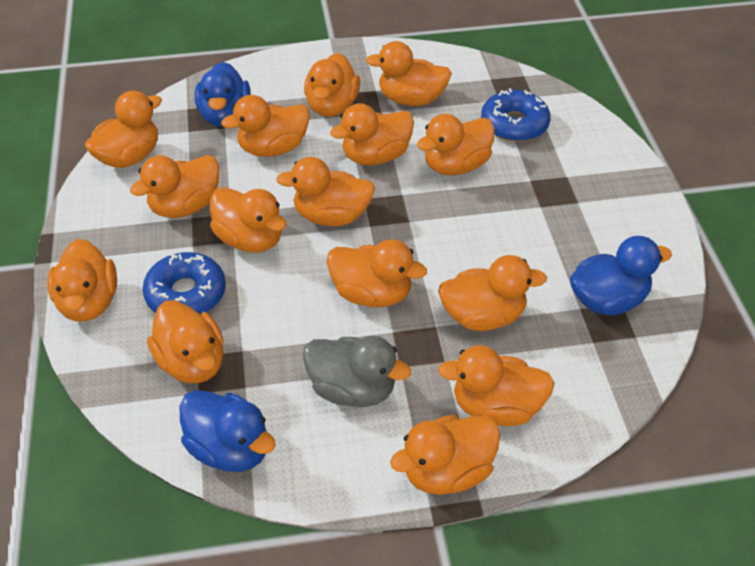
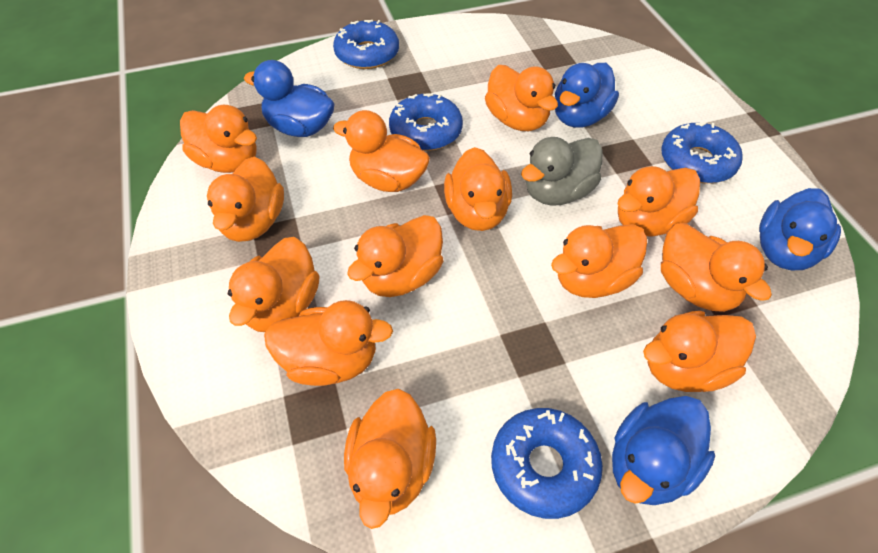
blue donut: [143,252,226,315] [481,88,551,142] = 2 -> [333,20,399,69] [389,93,463,151] [491,408,603,519] [661,122,743,183] = 4
blue duck: [180,390,276,472] [195,62,251,127] [570,236,672,315] = 3 -> [244,60,335,137] [555,63,619,128] [612,396,715,505] [759,188,841,270] = 4
orange duck: [47,239,117,322] [85,91,162,168] [130,155,219,218] [147,300,224,383] [210,187,287,253] [221,95,310,157] [276,157,375,226] [304,53,360,117] [327,239,427,307] [330,103,414,165] [366,41,452,106] [390,415,500,495] [417,114,495,175] [438,255,547,331] [438,345,555,426] = 15 -> [180,105,257,173] [207,157,284,242] [228,237,320,332] [264,300,393,386] [333,110,430,192] [344,389,436,529] [347,215,443,297] [444,147,512,231] [485,65,558,131] [551,224,647,298] [618,166,700,237] [643,311,756,392] [661,223,772,312] = 13

